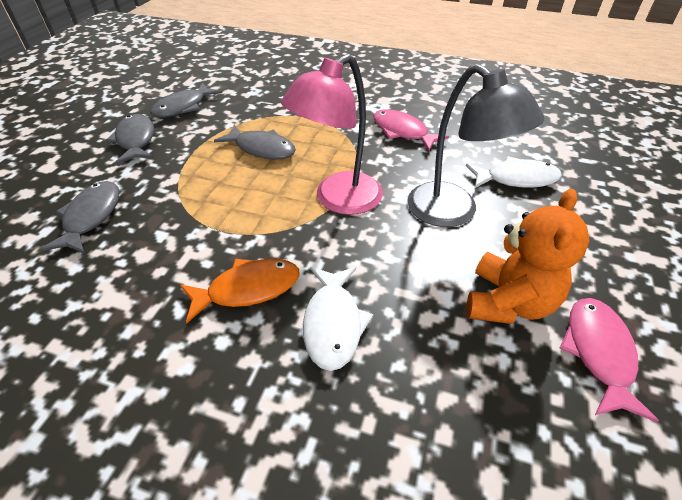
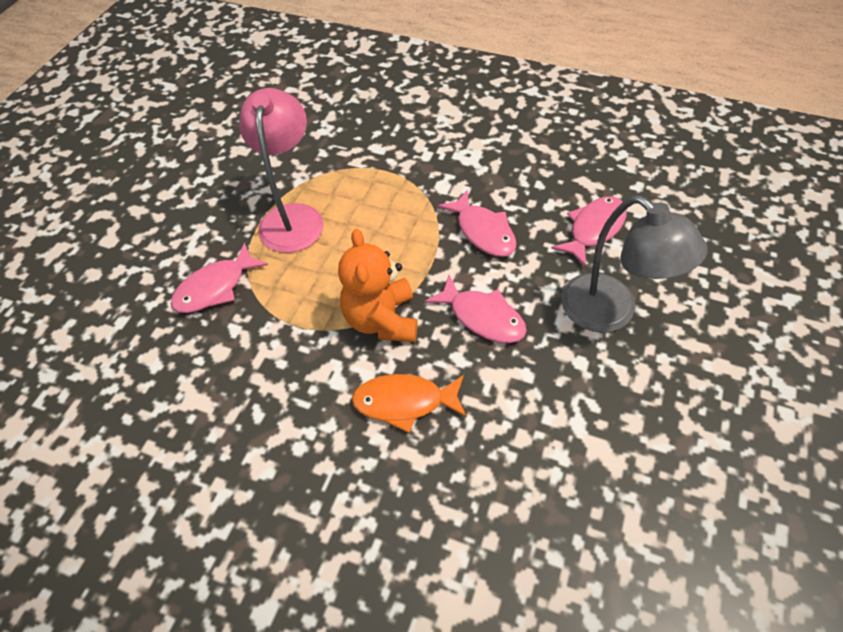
grey fish: [41,181,120,253] [106,114,154,164] [150,82,222,118] [214,125,296,159] = 4 -> none = 0
pink fish: [373,109,449,151] [559,298,659,422] = 2 -> [171,243,268,313] [425,275,527,343] [438,190,517,257] [551,196,627,267] = 4
white fish: [303,267,373,371] [466,156,562,188] = 2 -> none = 0

